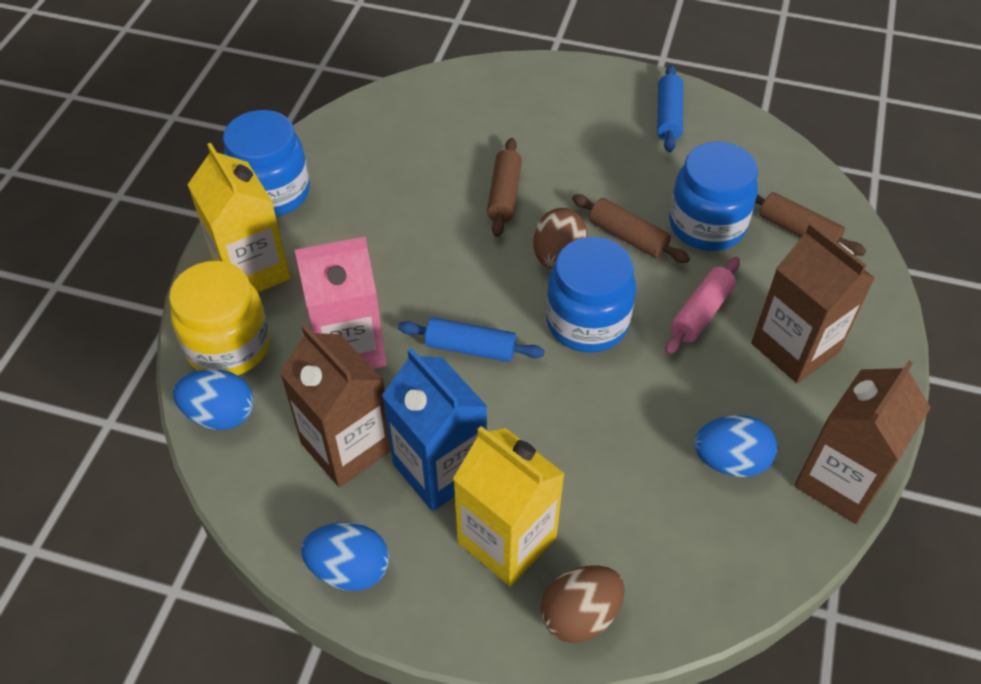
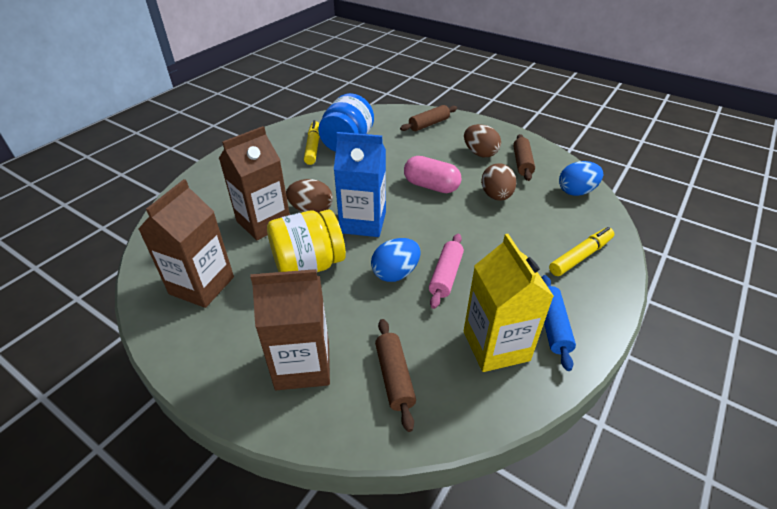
blue egg: [173,369,253,430] [301,522,389,591] [694,415,777,477] = 3 -> [371,238,421,282] [559,161,603,196] = 2
blue jar: [223,110,310,216] [546,237,636,353] [669,141,758,251] = 3 -> [318,93,374,152] = 1
blue rolling pin: [398,317,545,362] [657,65,683,152] = 2 -> [542,275,576,371] = 1
brown egg: [533,208,587,269] [540,565,625,643] = 2 -> [286,179,333,213] [464,124,501,157] [481,163,516,201] = 3
pink capsule: none = 0 -> [404,156,461,193] = 1
pink carton: [295,237,386,369] = 1 -> none = 0
yellow carton: [188,143,291,292] [453,426,565,586] = 2 -> [464,234,554,372] = 1
yellow marker: none = 0 -> [304,120,320,165] [549,227,614,276] = 2

